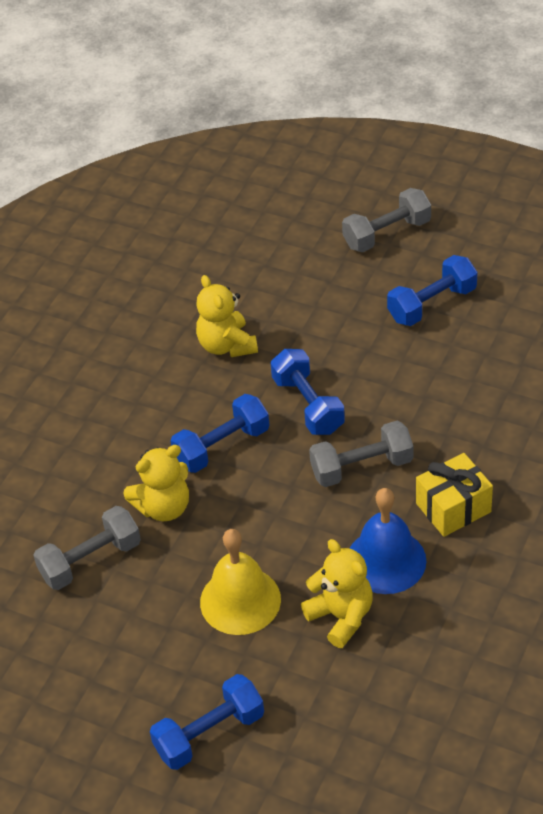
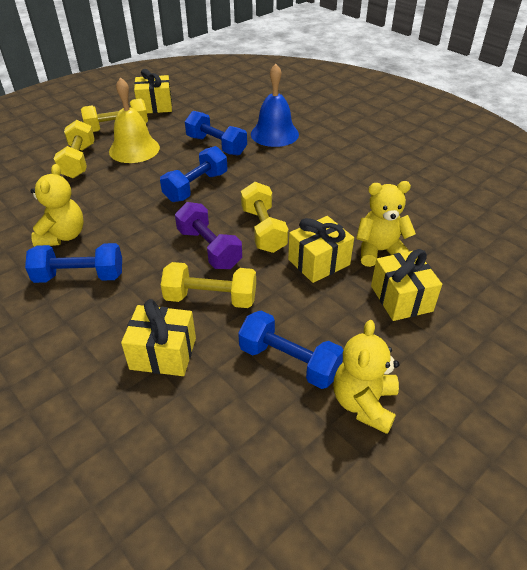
grey dumbbell: [33,506,141,590] [309,421,414,487] [342,188,431,252] = 3 -> none = 0
purple dumbbell: none = 0 -> [175,202,242,269] = 1
yellow dumbbell: none = 0 -> [54,120,95,179] [81,98,148,132] [161,262,256,308] [241,182,288,253] = 4
yellow gift: [416,453,493,537] = 1 -> [121,299,196,376] [134,69,172,113] [288,216,354,283] [371,249,442,321] = 4

